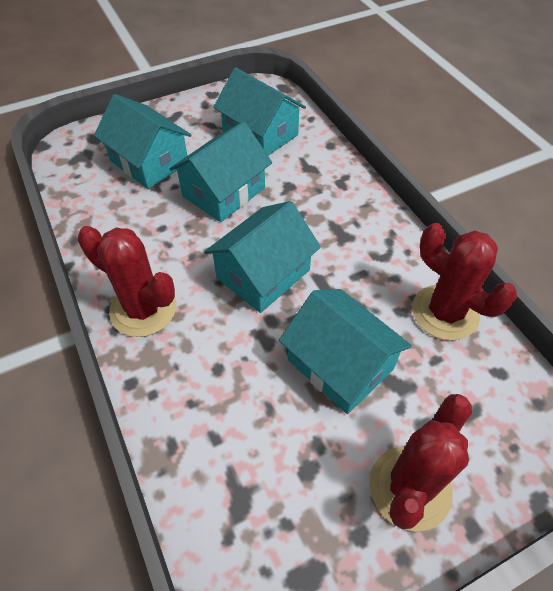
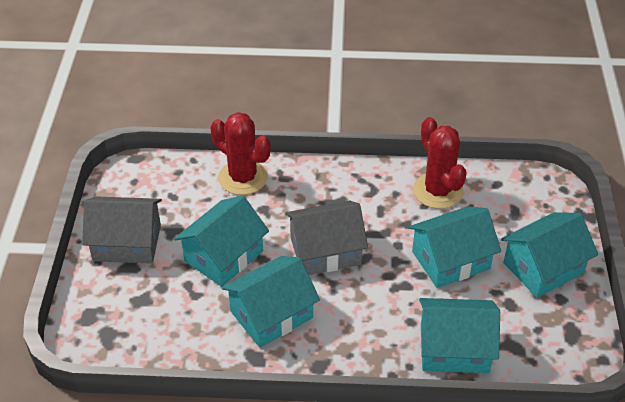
grey house: none = 0 -> [82,196,162,264] [285,201,368,275] = 2
red cactus: [78,226,176,337] [369,394,472,531] [412,223,517,340] = 3 -> [211,112,271,195] [413,117,467,209] = 2

